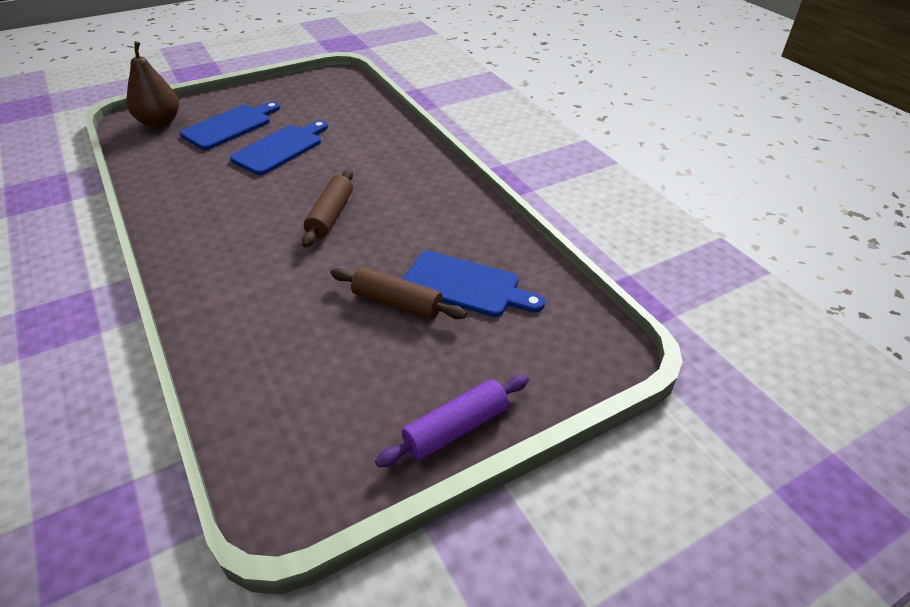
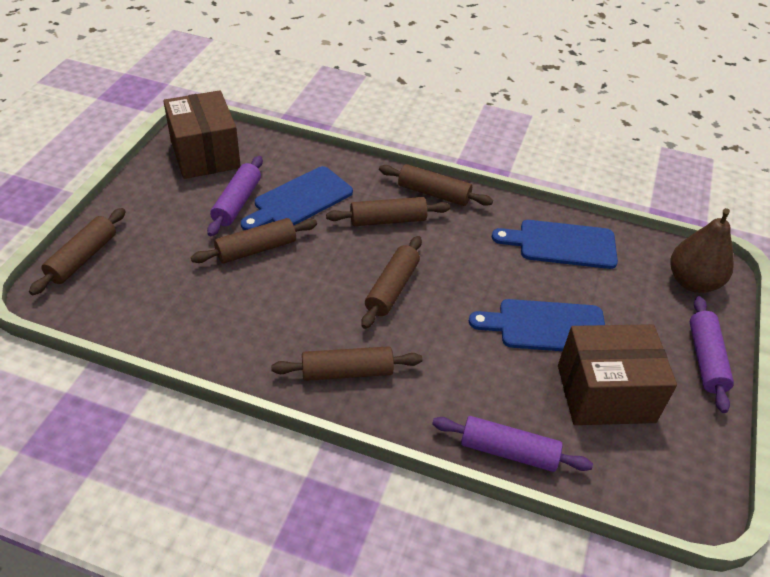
brown box: none = 0 -> [163,90,241,179] [558,324,677,425] = 2
brown rolling pin: [302,169,353,247] [331,267,467,319] = 2 -> [29,208,126,295] [191,218,317,263] [271,346,422,381] [326,197,450,226] [361,236,422,329] [379,164,493,206] = 6
purple rolling pin: [375,375,529,468] = 1 -> [207,156,263,236] [432,416,593,472] [690,296,734,413] = 3

